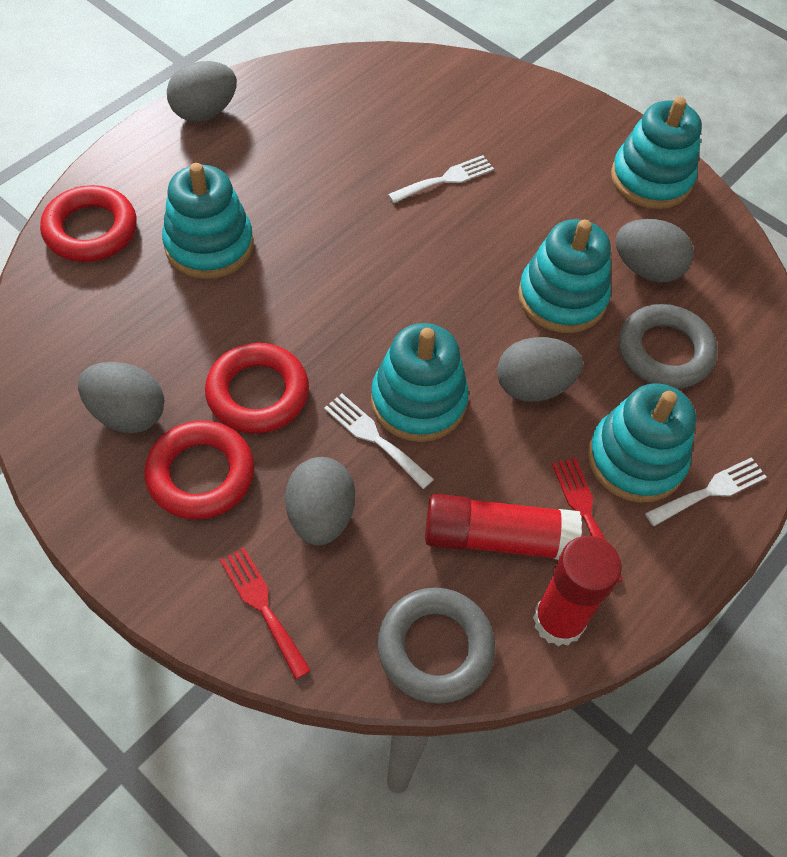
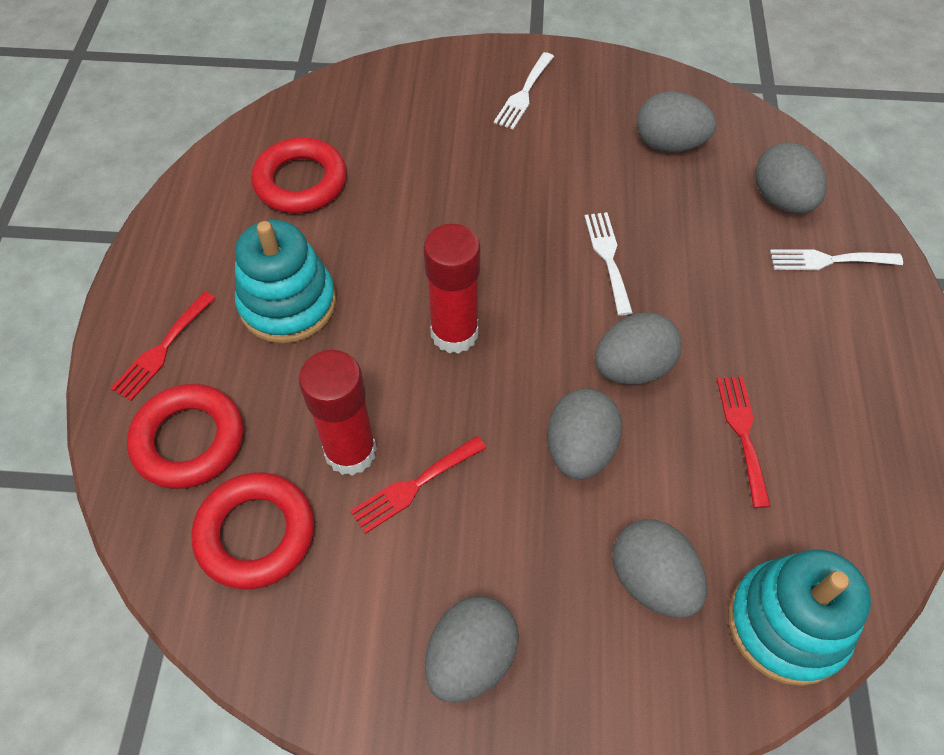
grey egg: [78,362,164,433] [167,61,237,122] [285,457,355,546] [497,337,583,402] [615,219,694,283] = 5 -> [425,596,519,703] [548,388,622,479] [595,312,682,384] [612,519,707,618] [637,91,716,152] [755,142,827,213] = 6
grey ring: [377,588,495,704] [619,304,718,389] = 2 -> none = 0
red fork: [220,547,311,679] [552,458,623,583] = 2 -> [111,292,215,401] [350,436,486,534] [717,376,771,508] = 3
turquoise stacking toy: [162,163,253,279] [371,323,469,442] [518,219,611,333] [588,383,696,503] [611,97,702,209] = 5 -> [235,220,336,344] [728,549,871,686] = 2

